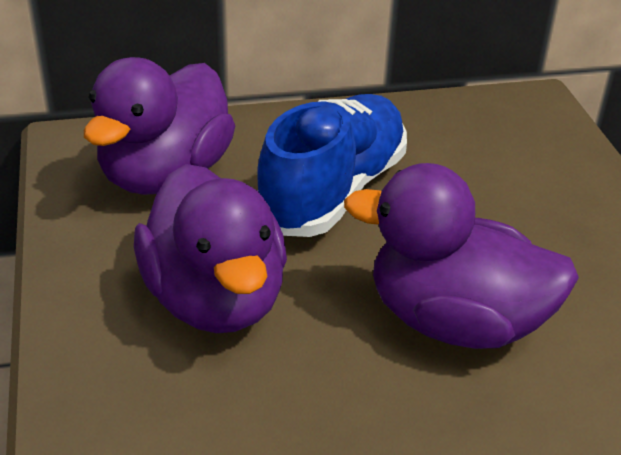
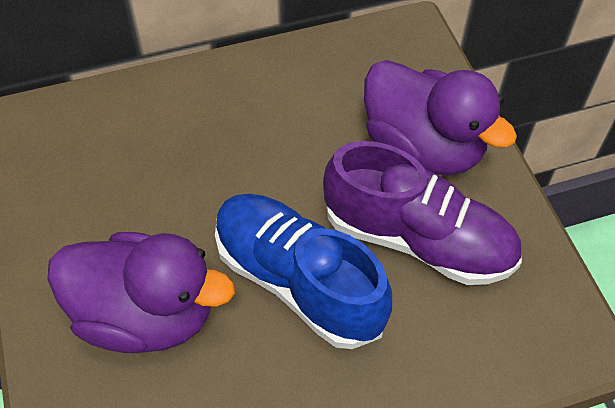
purple duck: [84,57,235,195] [134,164,287,333] [344,163,579,349] = 3 -> [47,232,235,353] [364,60,517,175] = 2
purple shoe: none = 0 -> [323,141,522,285] = 1

